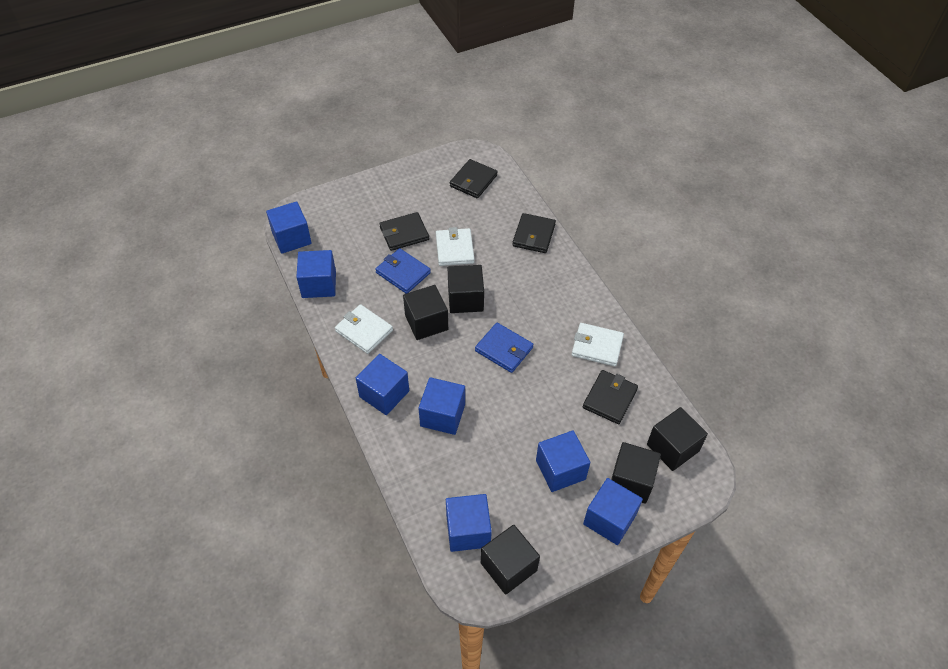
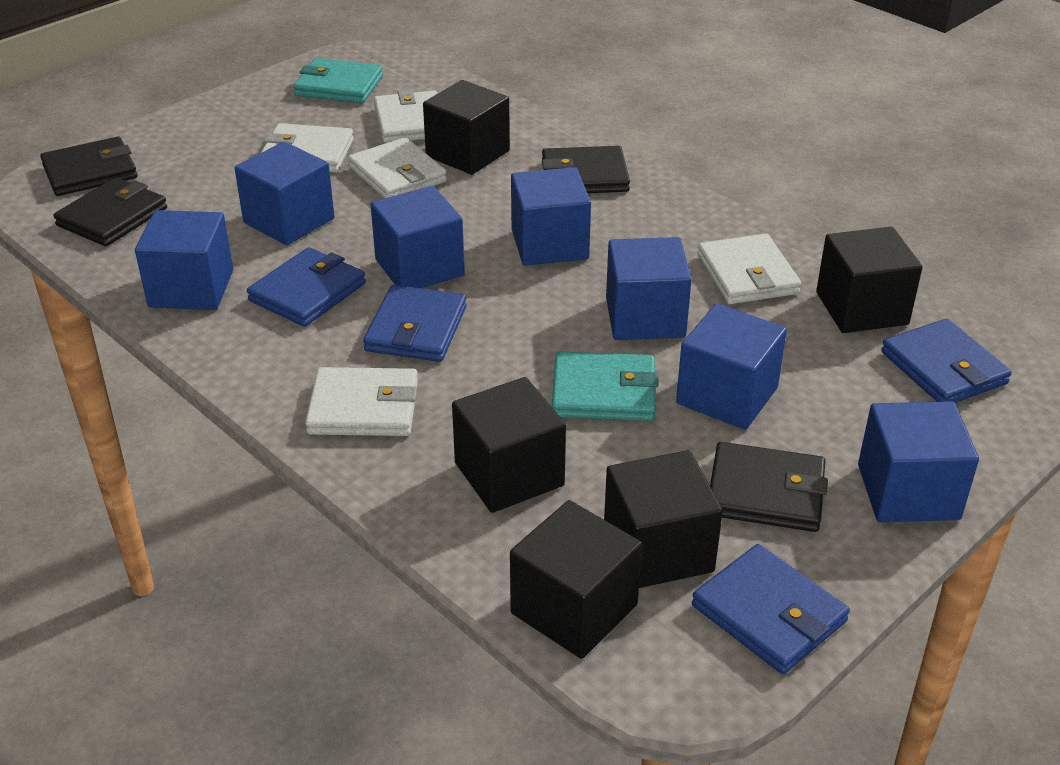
blue wallet: [375,248,431,294] [475,323,533,373] = 2 -> [247,247,366,327] [363,285,467,362] [692,544,850,674] [881,319,1012,403] = 4
turquoise wallet: none = 0 -> [294,58,383,103] [552,352,658,421] = 2
white wallet: [335,304,393,354] [436,227,474,266] [571,323,624,366] = 3 -> [261,123,354,173] [305,367,418,436] [348,137,447,198] [374,89,438,143] [698,233,801,304] = 5

